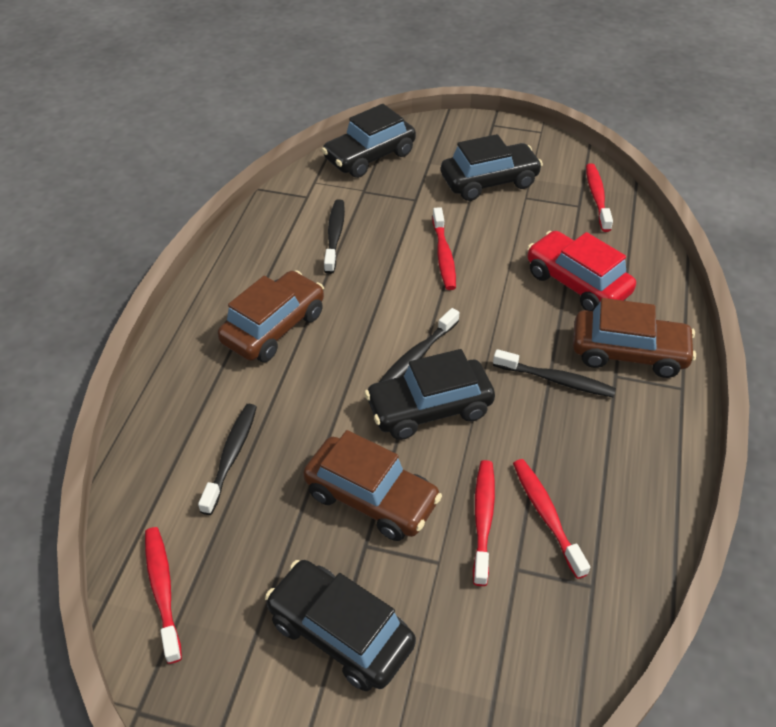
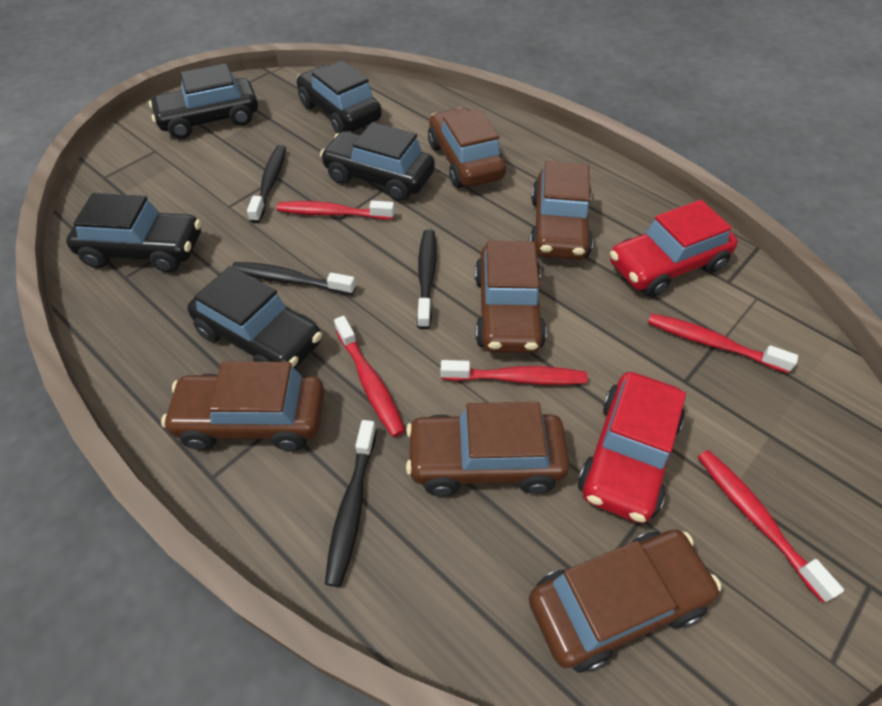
black car: [265,560,416,691] [322,104,416,178] [364,349,495,440] [441,134,543,201] = 4 -> [66,193,201,273] [149,63,258,139] [187,266,322,369] [296,61,382,133] [320,122,435,201] = 5
brown car: [218,270,324,362] [303,430,442,541] [573,298,696,378] = 3 -> [161,361,325,451] [406,402,569,496] [428,107,506,188] [475,241,547,353] [529,161,593,260] [529,530,721,672] = 6
red car: [527,231,636,311] = 1 -> [578,372,686,523] [610,200,738,297] = 2

